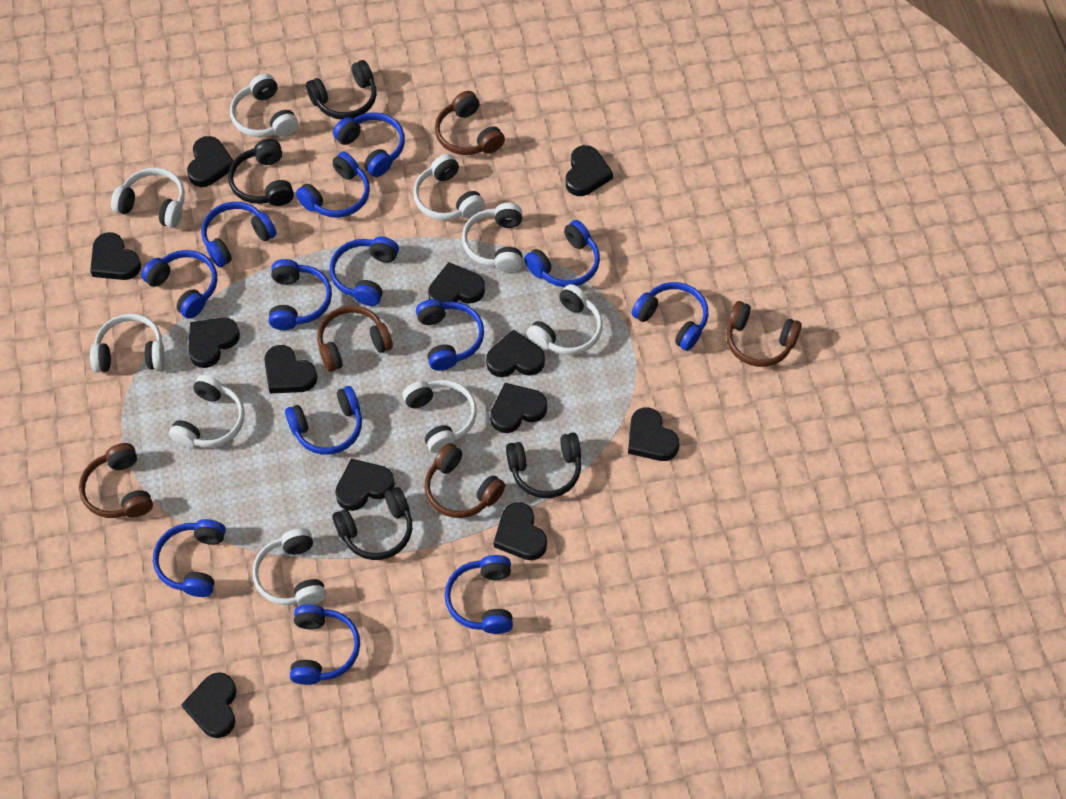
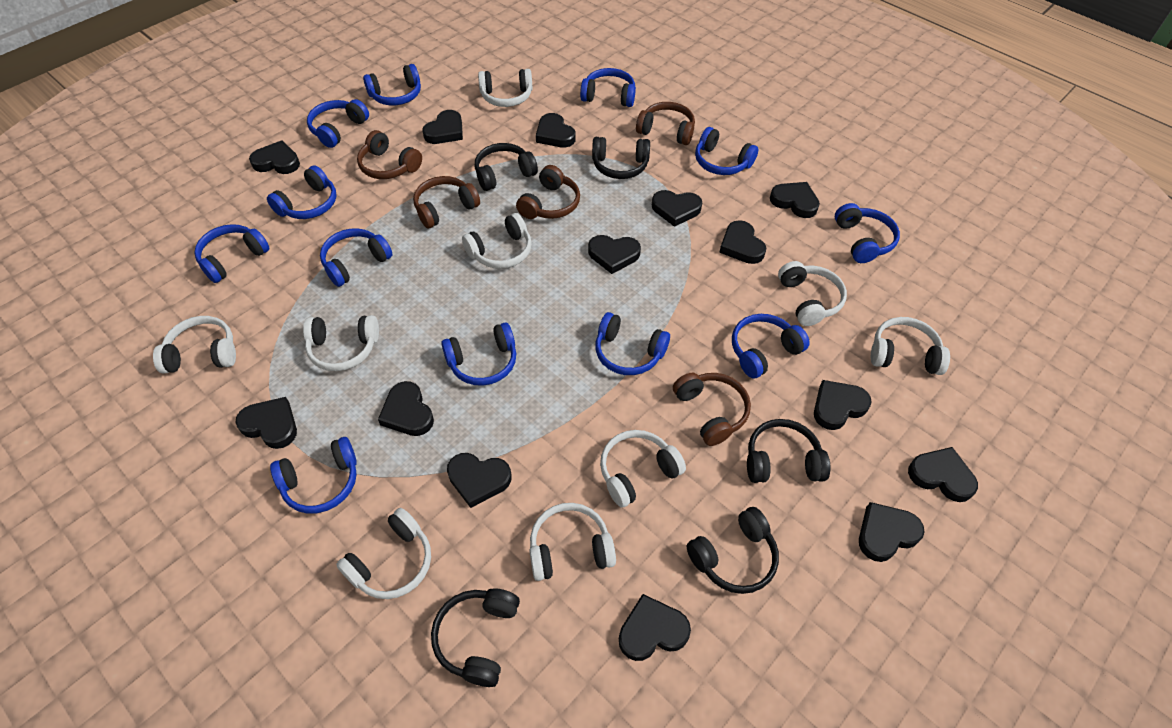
black headphones: [228,139,294,206] [306,60,377,120] [332,487,412,560] [506,433,581,498] = 4 -> [431,589,520,687] [475,143,538,191] [592,137,650,179] [686,507,779,594] [747,419,830,483] = 5
black heart: [90,232,141,280] [181,672,237,738] [187,136,234,187] [188,317,240,368] [264,345,318,394] [335,459,395,511] [428,262,485,310] [486,330,545,377] [490,383,547,433] [494,502,547,560] [566,145,613,196] [628,407,679,461] = 12 -> [235,397,297,449] [249,140,300,174] [378,381,434,436] [422,110,463,144] [447,453,512,508] [536,113,576,148] [588,235,641,274] [619,594,691,661] [652,190,702,227] [719,220,766,264] [770,182,820,218] [814,380,872,430] [859,502,924,562] [908,447,978,502] = 14
blue headphones: [141,250,217,319] [153,519,226,597] [201,202,276,267] [269,259,332,330] [285,386,362,455] [290,604,360,685] [296,152,370,218] [330,236,399,306] [333,112,405,177] [416,299,484,371] [445,555,513,634] [524,220,600,287] [632,282,709,351] = 13 -> [194,224,270,283] [267,165,336,219] [270,437,357,514] [307,99,369,148] [320,228,392,287] [363,64,421,105] [441,322,516,386] [580,68,636,107] [595,312,670,375] [695,127,758,175] [732,314,810,378] [835,203,900,263] = 12

